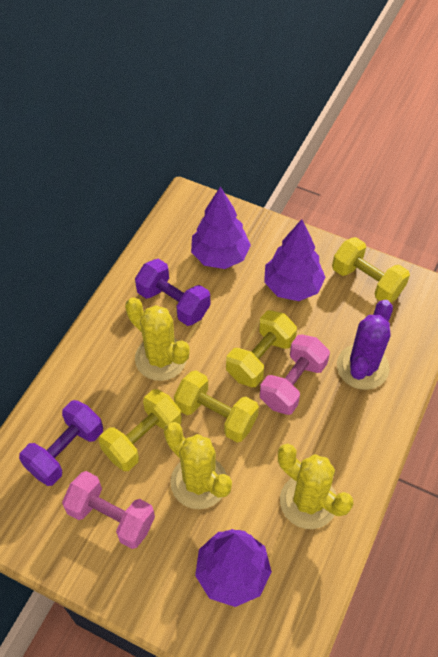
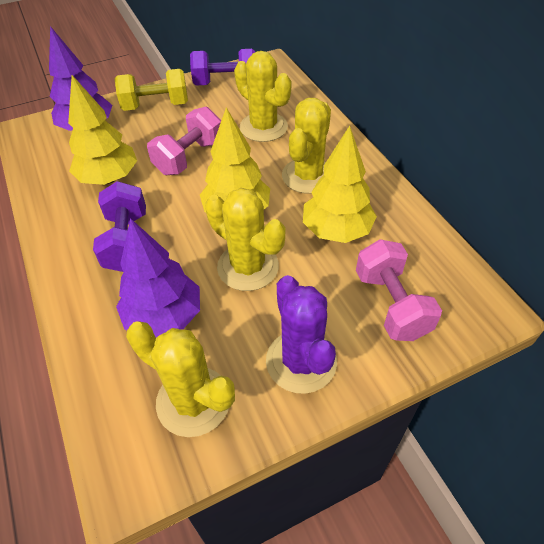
purple tree: [191,187,251,269] [195,529,272,607] [264,219,326,301] = 3 -> [49,26,112,131] [116,218,200,337] = 2
yellow cactus: [125,297,190,381] [164,422,232,509] [278,444,353,529] = 3 -> [126,321,235,437] [205,188,285,291] [234,51,291,142] [282,98,331,194] = 4
yellow dumbbell: [99,389,182,471] [174,370,259,442] [226,310,297,387] [332,237,410,303] = 4 -> [115,69,188,111] = 1
yellow tree: none = 0 -> [68,75,137,185] [200,107,270,212] [303,126,377,243] = 3

